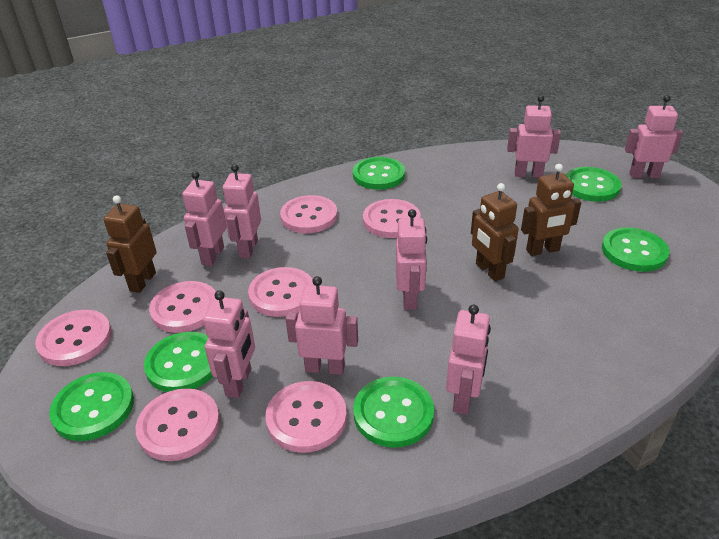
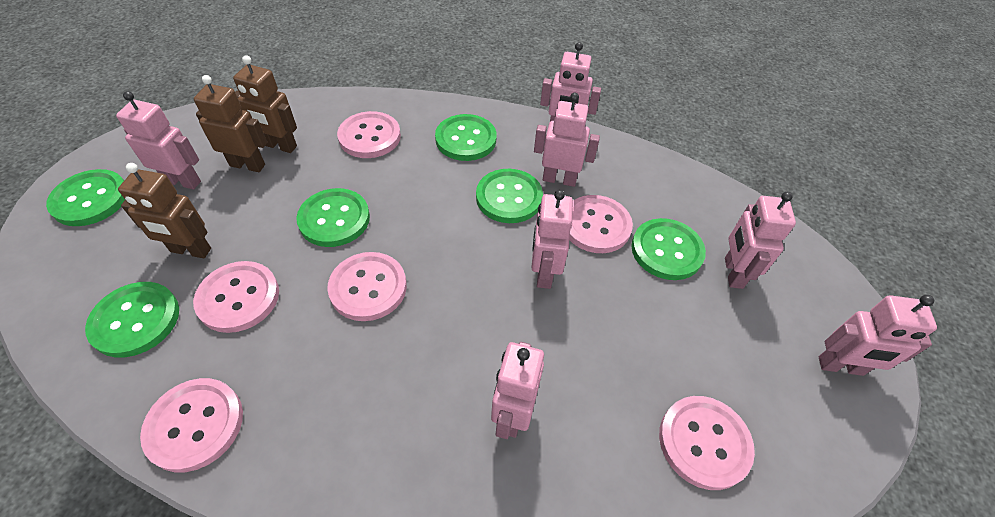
pink button: [35,310,112,366] [135,388,220,461] [149,281,216,333] [248,267,314,317] [265,381,347,453] [280,195,337,233] [363,199,421,238] = 7 -> [140,378,243,472] [193,261,279,333] [327,252,407,321] [337,111,401,158] [569,195,633,253] [659,396,755,490] = 6
pink robot: [182,171,227,266] [203,290,255,398] [223,164,261,258] [285,276,358,375] [396,209,427,310] [446,305,491,415] [507,95,561,178] [625,95,683,178] = 8 -> [116,91,201,190] [491,342,544,439] [531,190,573,289] [534,93,600,187] [540,42,601,121] [725,192,796,289] [819,295,937,376] = 7

